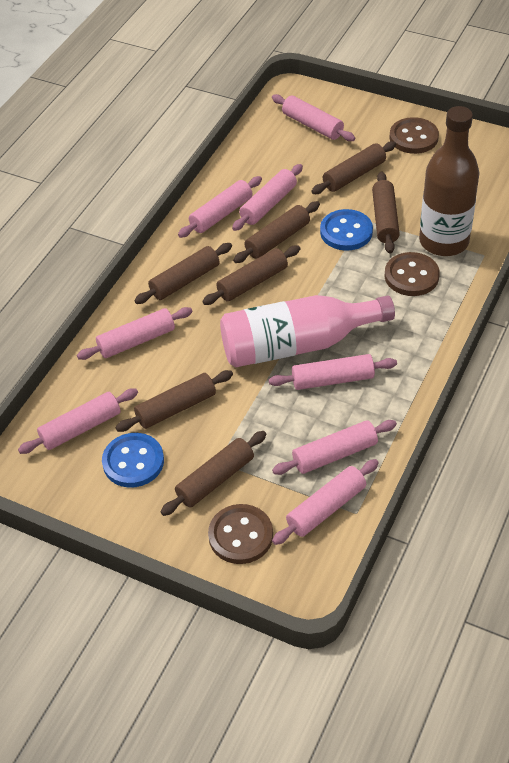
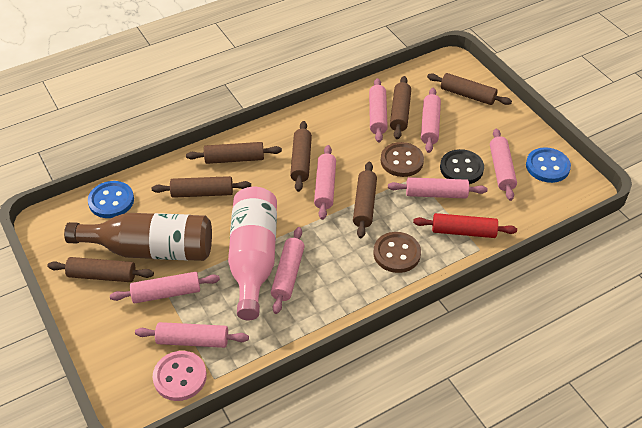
black button: none = 0 -> [440,149,484,184] = 1
brown button: [208,504,273,564] [385,252,440,296] [390,117,439,154] = 3 -> [373,232,421,273] [381,142,424,177] = 2
pink button: none = 0 -> [153,351,207,401] = 1
red rolling pin: none = 0 -> [413,213,517,238] = 1

